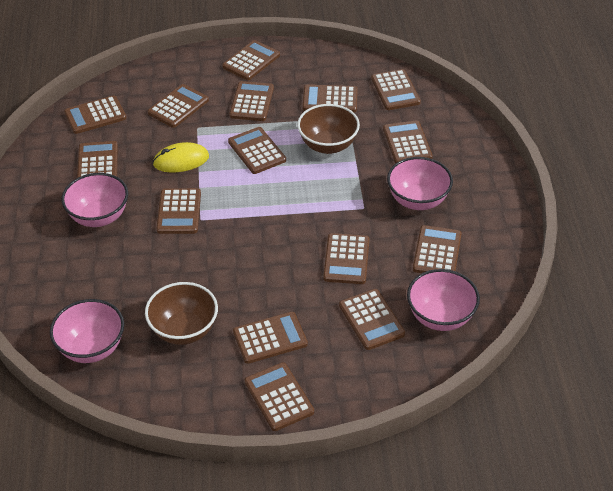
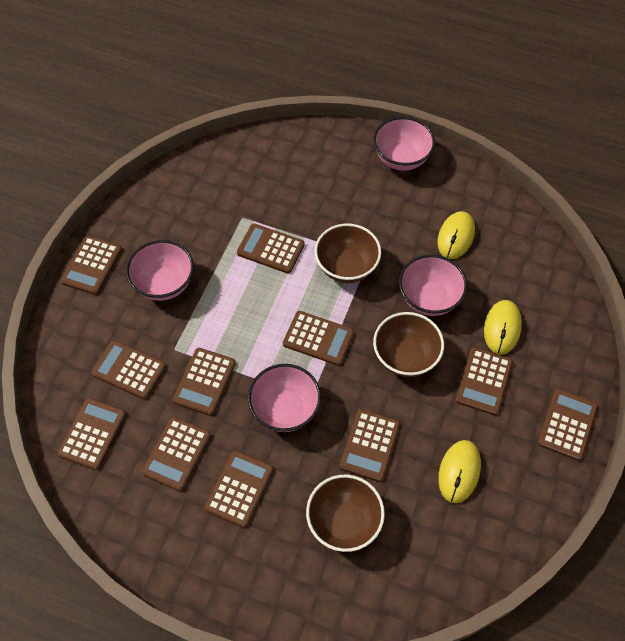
brown bowl: [145,282,218,345] [297,104,360,154] = 2 -> [306,475,385,552] [315,224,381,283] [373,312,444,377] = 3
brown calculator: [64,95,126,134] [77,141,118,178] [148,84,209,128] [156,188,201,234] [222,40,280,80] [228,127,286,174] [229,81,274,121] [233,312,308,364] [244,362,314,431] [303,85,358,112] [323,233,369,284] [339,289,405,350] [371,69,421,110] [383,120,433,164] [413,225,462,273] = 15 -> [58,398,126,470] [61,236,122,295] [91,340,166,399] [142,417,211,491] [172,348,236,416] [204,450,273,528] [237,223,305,274] [283,311,354,366] [340,409,400,482] [456,347,513,415] [538,389,598,461] = 11
yellow mouse: [153,142,209,172] = 1 -> [437,211,475,259] [438,440,481,503] [484,300,522,355] = 3

